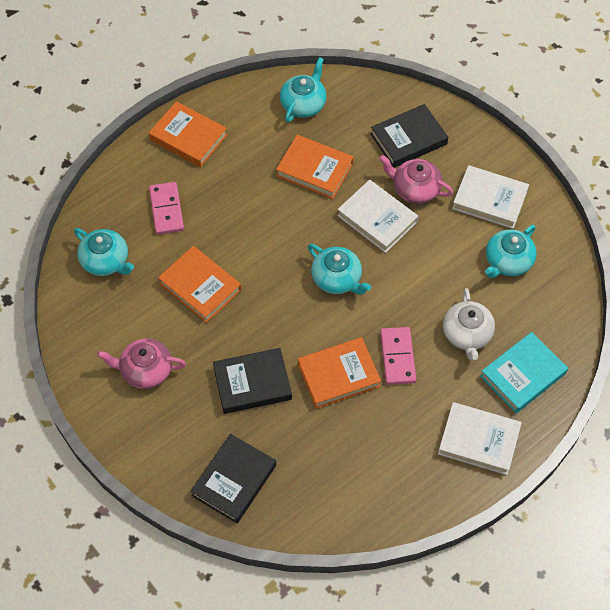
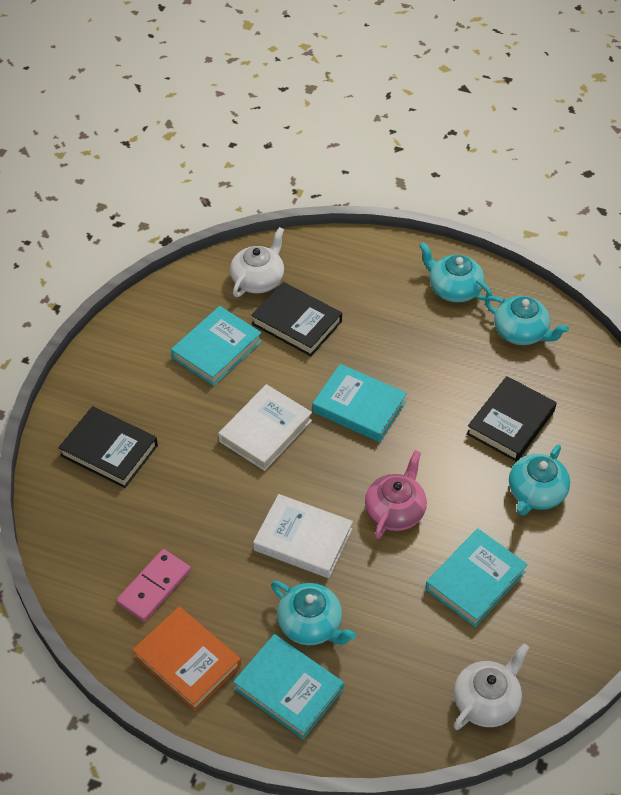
orange book: [149,101,227,167] [158,246,241,323] [276,135,353,199] [298,337,381,409] = 4 -> [132,607,241,711] = 1
pink domino: [149,182,184,235] [380,327,416,385] = 2 -> [116,549,191,622] = 1
pink teapot: [97,338,186,389] [379,155,453,204] = 2 -> [365,450,427,539] = 1
turquoise book: [480,332,568,413] = 1 -> [171,306,262,386] [233,634,344,739] [313,364,407,442] [425,528,528,627] = 4
white book: [337,180,418,253] [438,402,522,475] [452,165,529,229] = 3 -> [218,384,312,471] [253,494,353,578] = 2
white teapot: [443,288,495,360] = 1 -> [230,227,284,297] [454,643,530,730] = 2

